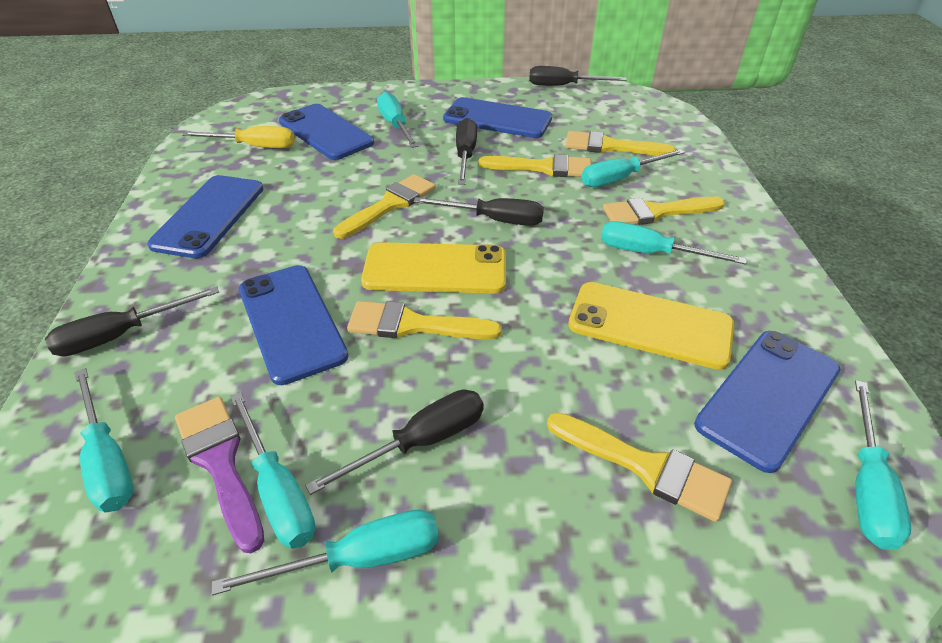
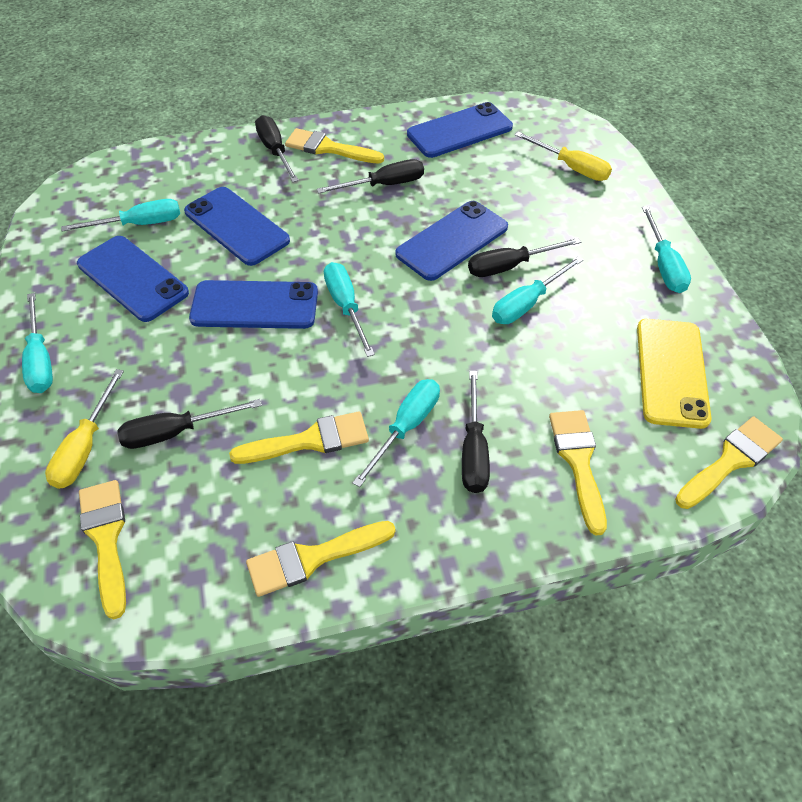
purple brush: [175,397,264,553] = 1 -> none = 0
turquoise screwdriver: [74,368,133,512] [211,510,439,595] [230,392,316,549] [377,92,418,148] [582,149,685,187] [601,221,747,264] [855,380,911,550] = 7 -> [22,293,53,393] [61,199,180,232] [324,262,375,357] [353,379,440,487] [492,256,584,324] [642,206,691,293] = 6
yellow phone: [361,242,506,293] [568,282,734,370] = 2 -> [637,319,712,429] = 1
yellow screwdriver: [182,126,295,148] = 1 -> [45,369,124,489] [515,132,612,181] = 2

